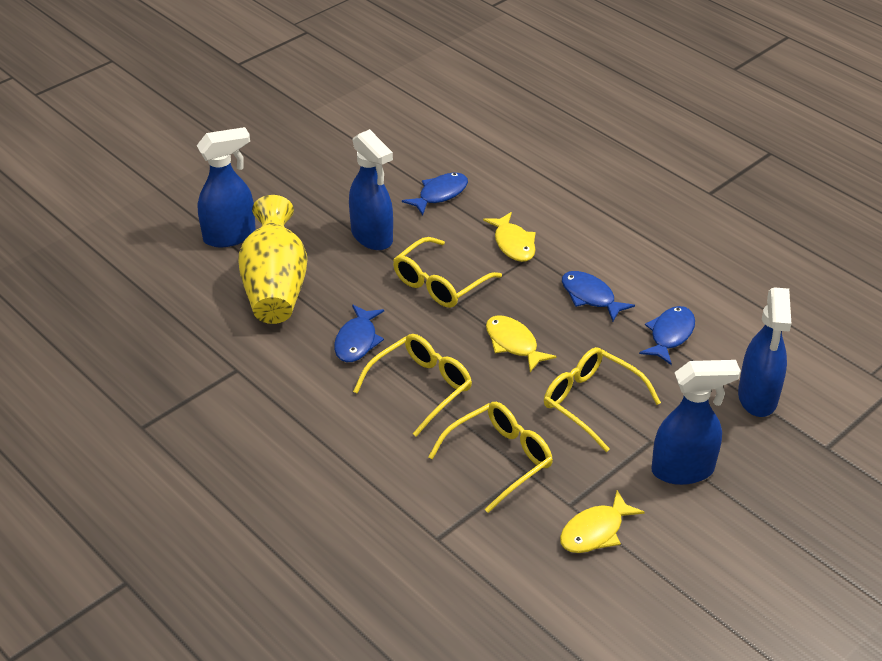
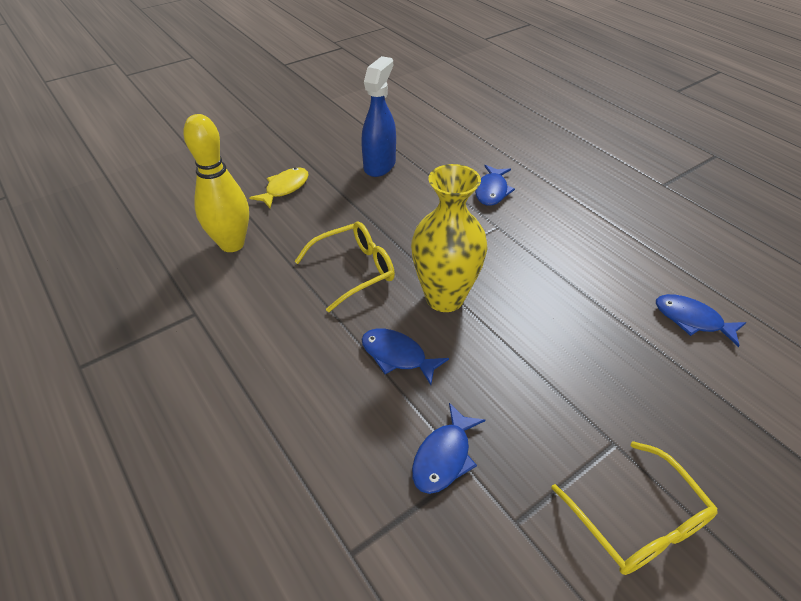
blue spray bottle: [197,127,256,247] [349,129,393,250] [651,360,741,485] [738,287,791,417] = 4 -> [361,56,396,177] = 1
yellow bowling pin: none = 0 -> [183,114,249,252] = 1
yellow fish: [483,212,536,262] [486,315,557,372] [560,490,645,553] = 3 -> [249,167,309,208] = 1
yellow glasses: [353,334,472,437] [393,237,502,308] [428,402,553,513] [544,347,661,452] = 4 -> [294,221,395,312] [551,441,718,575] = 2

